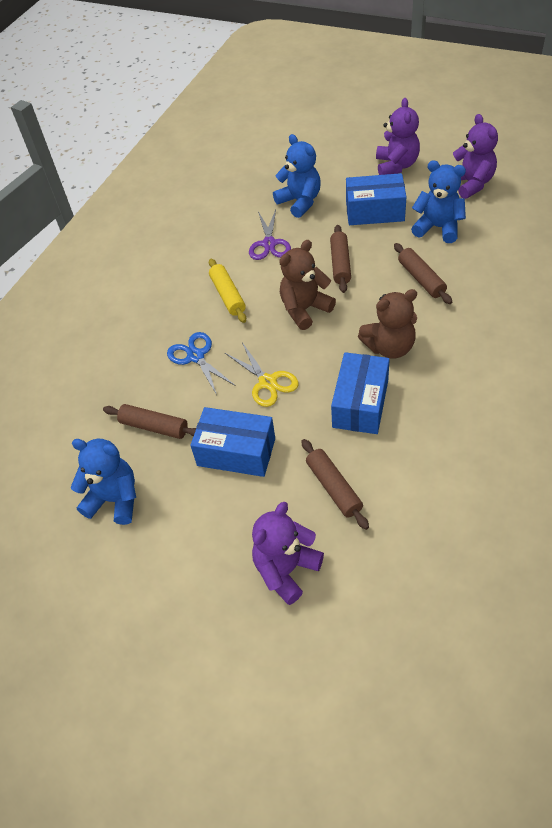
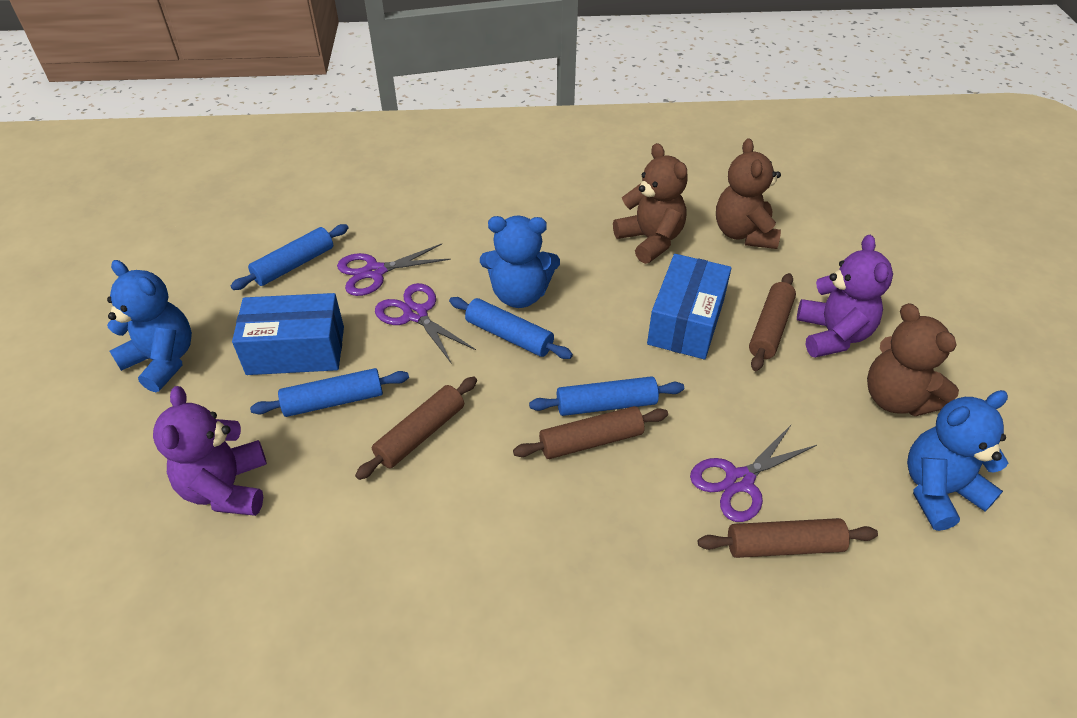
blue box: [190,407,275,477] [331,352,390,434] [346,173,406,225] = 3 -> [232,293,344,375] [647,254,732,359] = 2
blue rolling pin: none = 0 -> [231,224,348,290] [250,368,409,417] [449,297,573,359] [529,376,684,416] = 4
blue scissors: [167,332,236,395] = 1 -> none = 0
brown teddy bear: [279,240,336,330] [358,289,417,359] = 2 -> [613,143,688,264] [716,138,781,249] [867,303,959,416] = 3
purple scissors: [249,209,291,260] = 1 -> [337,244,450,296] [375,283,476,364] [690,424,817,522] = 3
purple teddy bear: [252,502,324,605] [376,98,420,175] [453,114,498,199] = 3 -> [153,386,267,516] [797,235,893,358] = 2
yellow rolling pin: [209,259,246,323] = 1 -> none = 0
yellow scissors: [225,342,299,407] = 1 -> none = 0

